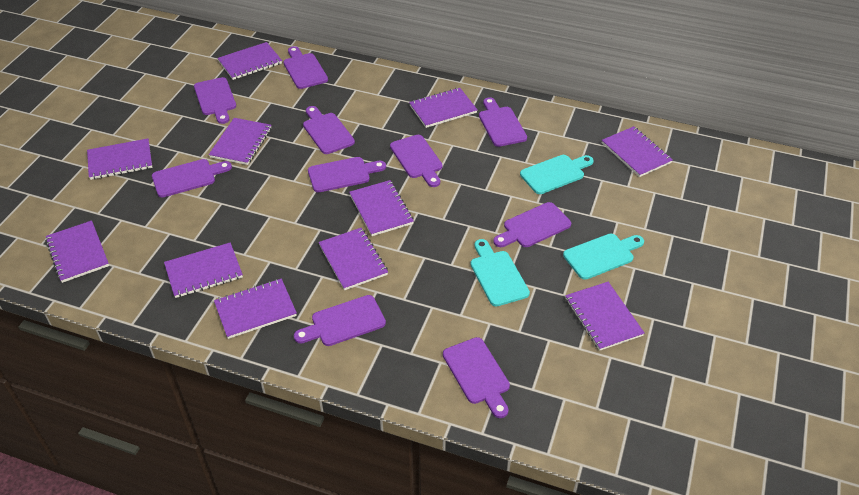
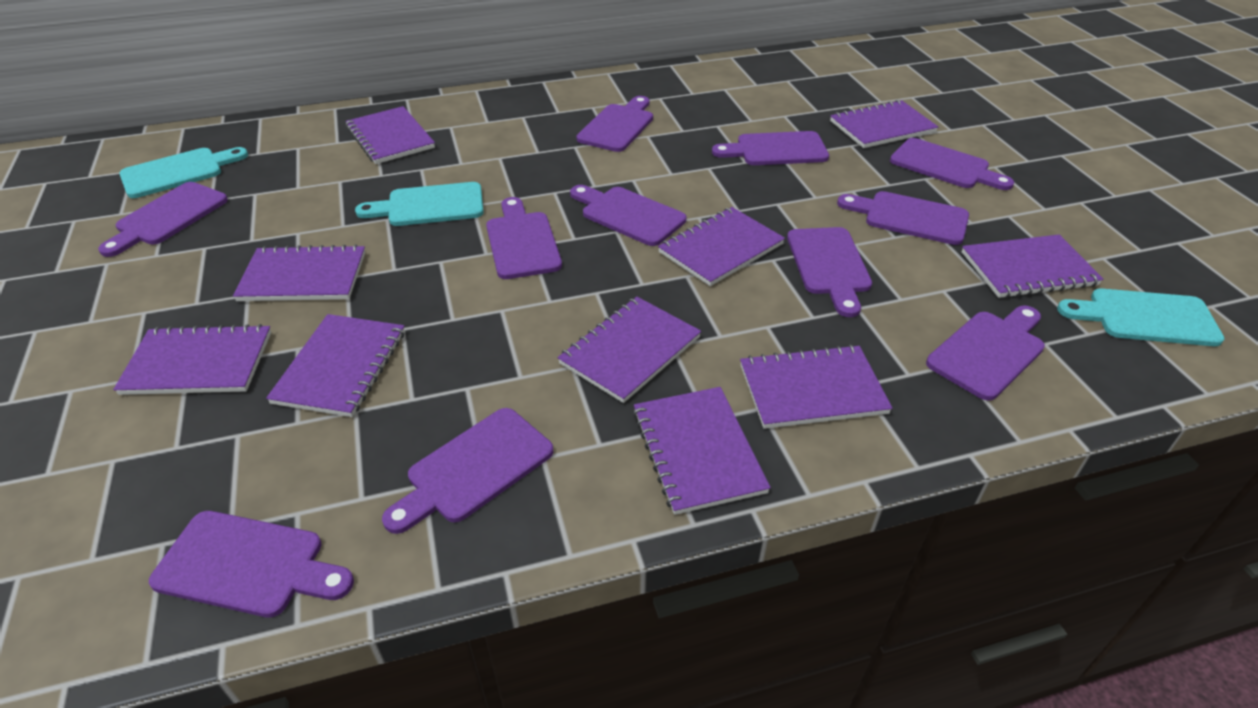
purple cutting board: [152,159,232,197] [194,77,236,124] [283,46,328,89] [294,295,386,346] [303,106,355,154] [308,157,386,192] [390,135,442,187] [443,337,510,418] [479,97,527,147] [493,202,571,247] = 10 -> [98,182,228,257] [149,511,354,618] [382,408,553,534] [486,197,562,279] [570,185,686,246] [576,96,653,152] [712,131,829,165] [787,227,872,317] [837,191,969,245] [890,138,1014,190] [926,305,1045,401] = 11
purple notebook: [45,220,109,283] [87,138,152,180] [164,243,243,298] [209,118,271,165] [214,279,297,339] [218,42,282,80] [319,228,388,290] [349,180,414,236] [409,88,478,128] [565,282,644,351] [602,126,673,177] = 11 -> [113,324,271,395] [233,245,365,301] [266,314,405,417] [346,106,435,164] [558,297,701,403] [633,387,771,515] [658,207,785,286] [740,344,893,429] [830,100,938,148] [962,234,1103,298] = 10

